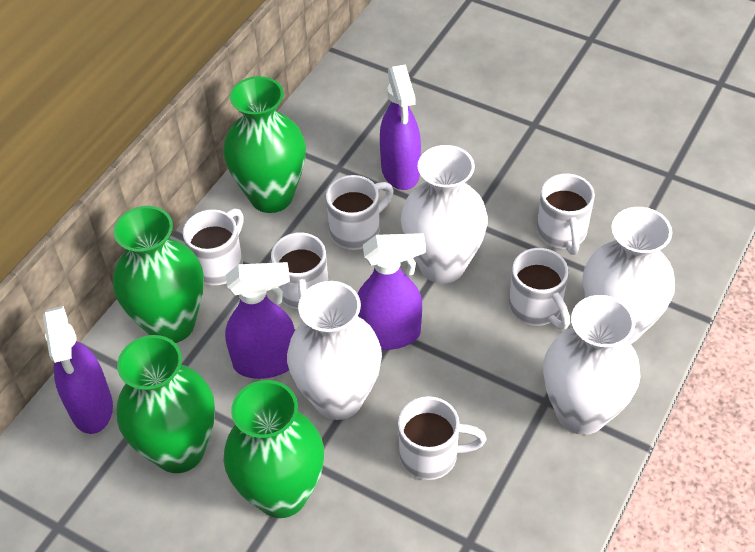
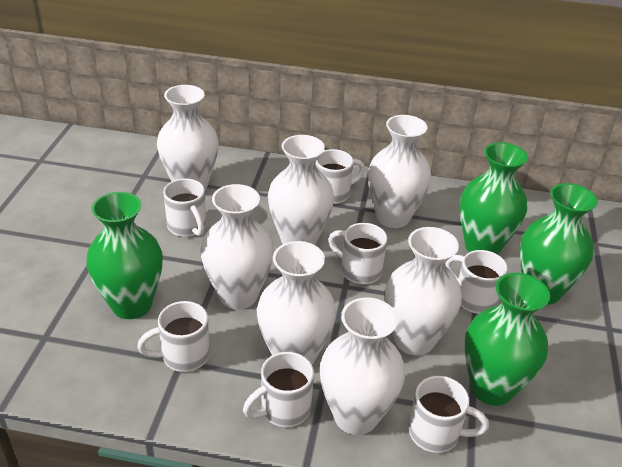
purple spray bottle: [43,306,113,434] [225,262,295,379] [358,233,426,350] [380,65,421,190] = 4 -> none = 0
white mug: [183,208,244,285] [271,232,328,309] [326,175,394,250] [398,396,486,480] [509,248,570,329] [537,173,595,255] = 6 -> [137,301,210,372] [163,178,206,237] [243,352,314,427] [315,149,365,204] [328,223,387,284] [409,376,489,453] [445,250,508,314] = 7
white vase: [287,281,382,420] [401,145,488,284] [543,295,640,435] [583,207,675,344] = 4 -> [157,85,219,190] [201,184,274,310] [257,241,336,365] [268,135,334,245] [320,297,405,435] [368,115,431,228] [385,227,462,355] = 7

